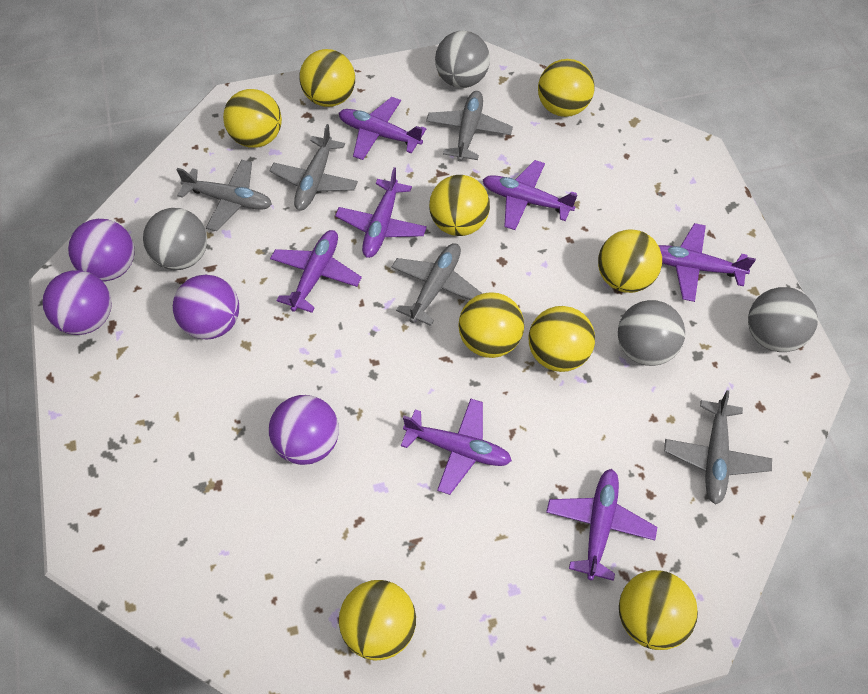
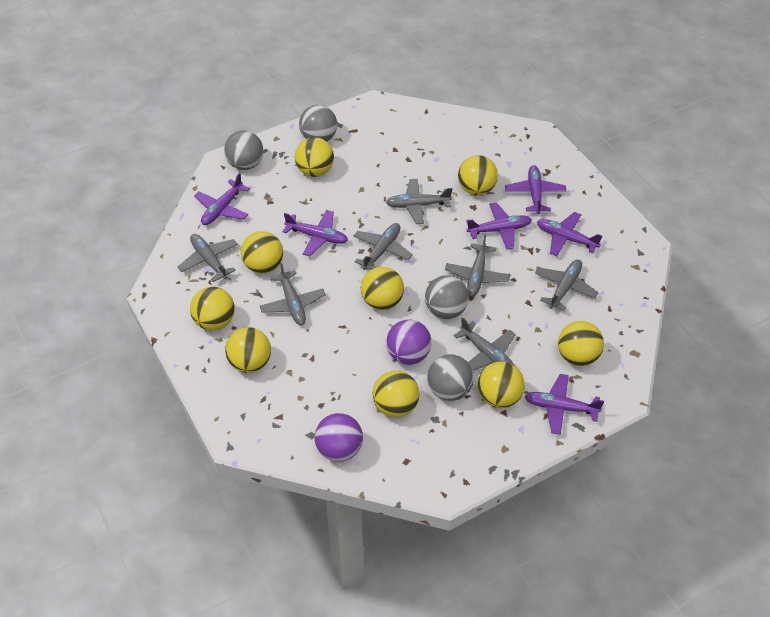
grey plane: [176,160,272,231] [270,124,358,211] [391,243,482,326] [426,91,513,162] [664,390,772,505] = 5 -> [178,234,238,282] [260,263,326,325] [354,223,413,270] [386,179,452,224] [445,235,510,297] [454,317,516,371] [535,259,599,311] = 7
purple ball: [42,270,112,335] [68,219,135,281] [173,275,239,339] [269,395,339,465] = 4 -> [315,413,363,462] [386,320,431,365] = 2
purple plane: [270,230,362,313] [335,167,427,258] [339,97,426,160] [401,399,512,495] [483,160,578,230] [546,469,657,581] [658,223,756,302] = 7 -> [194,173,250,225] [283,210,348,257] [466,202,532,250] [505,165,566,214] [524,374,604,435] [537,212,602,256] = 6

